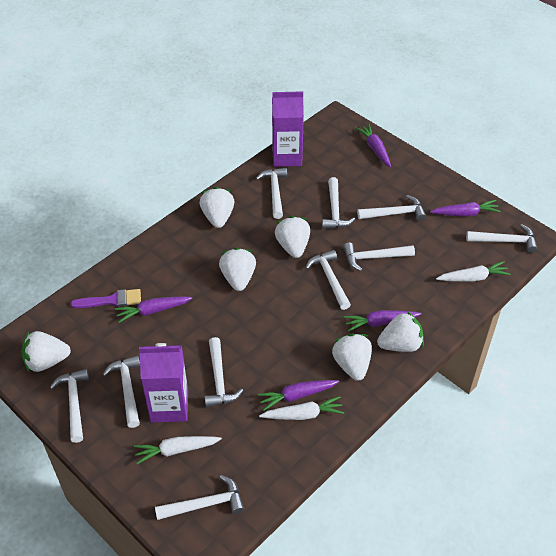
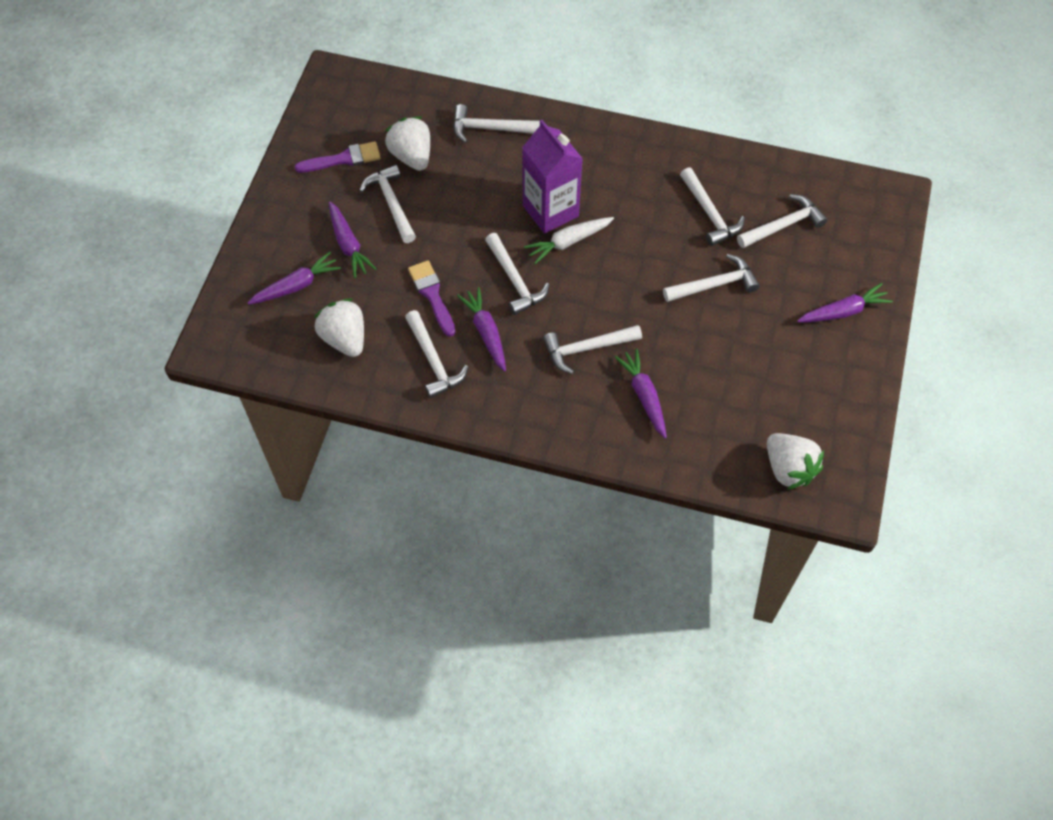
purple brush: [70,289,141,308] = 1 -> [295,141,381,173] [408,260,456,337] = 2
purple carton: [139,343,188,423] [272,91,304,167] = 2 -> [522,120,583,234] = 1
white carrot: [134,436,222,464] [259,396,344,420] [436,261,511,282] = 3 -> [524,217,614,264] = 1
white hammer: [50,369,89,443] [102,356,140,428] [155,475,245,520] [205,337,243,408] [256,168,287,219] [305,250,351,310] [322,177,355,229] [343,242,415,271] [357,195,426,221] [466,224,538,253] = 10 -> [359,164,416,243] [405,310,468,398] [453,104,540,143] [485,233,550,315] [543,325,642,374] [663,254,760,302] [680,167,745,246] [737,194,827,248] = 8
white strawberry: [21,331,71,372] [200,187,234,228] [219,247,256,291] [275,216,310,258] [332,334,372,381] [377,311,424,352] = 6 -> [314,298,364,357] [385,117,430,171] [767,433,824,490] = 3

